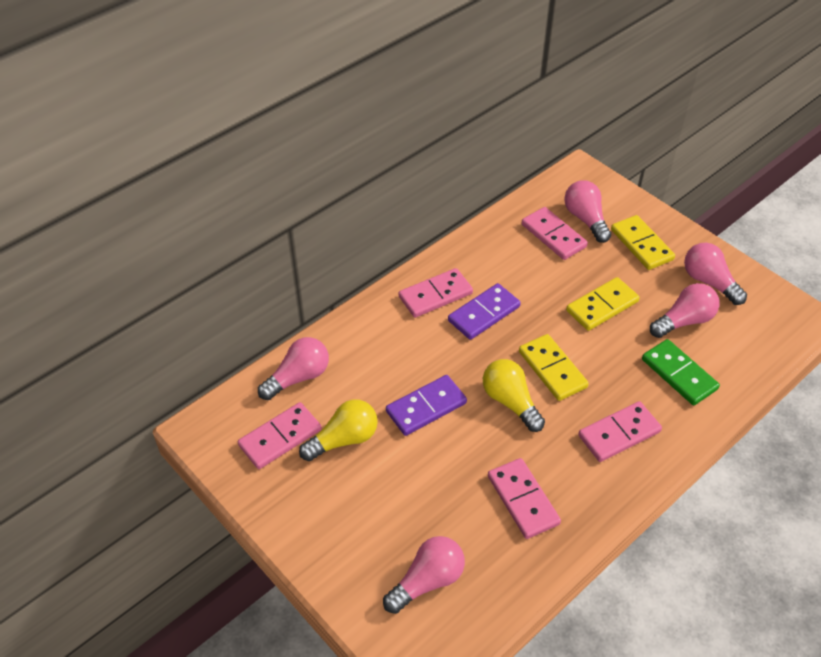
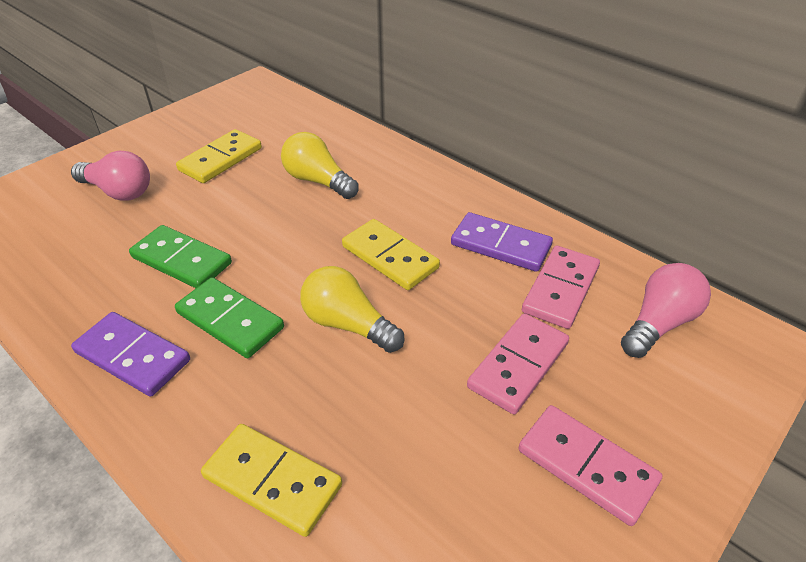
green domino: [642,339,720,406] = 1 -> [129,225,232,288] [175,277,284,358] = 2
pink domino: [238,402,322,469] [399,268,473,318] [488,458,561,539] [522,207,588,260] [578,401,662,462] = 5 -> [467,313,569,414] [518,405,663,526] [522,246,600,329] = 3
pink light bulb: [258,337,329,400] [383,536,465,614] [564,180,611,243] [650,283,719,338] [684,243,747,305] = 5 -> [71,151,150,201] [621,263,711,358] = 2

